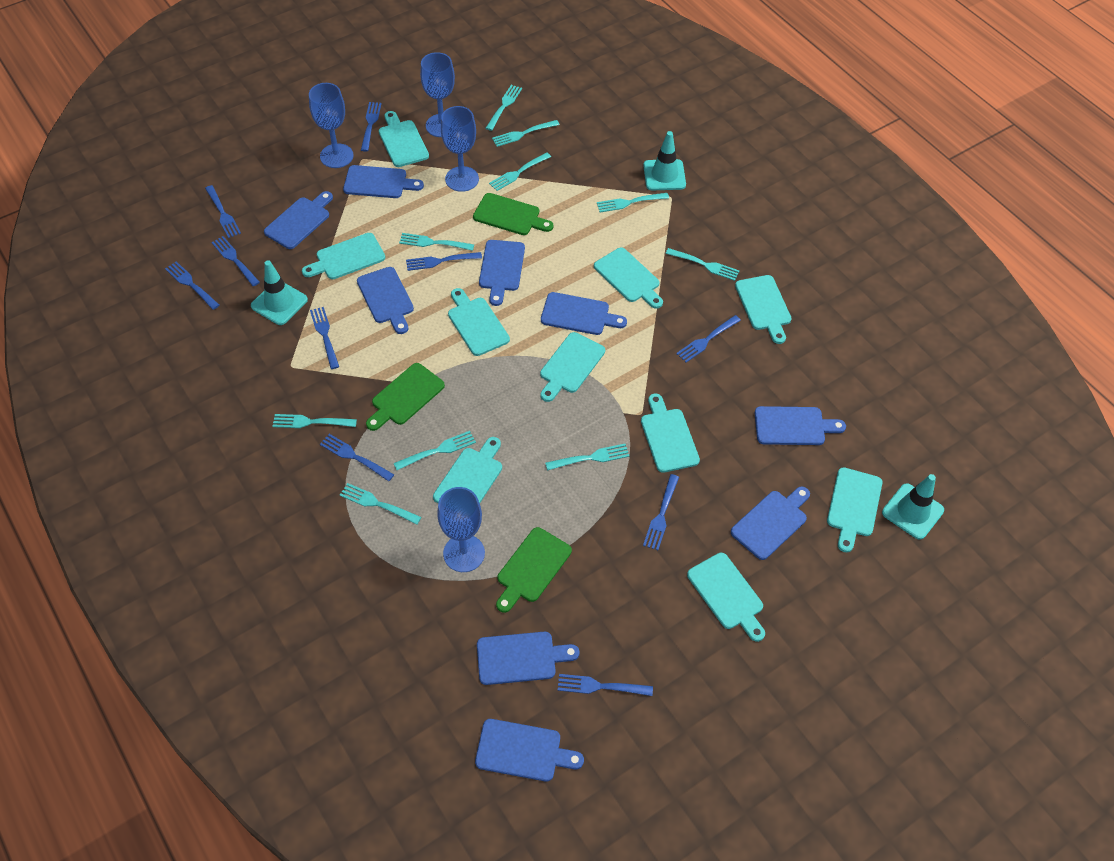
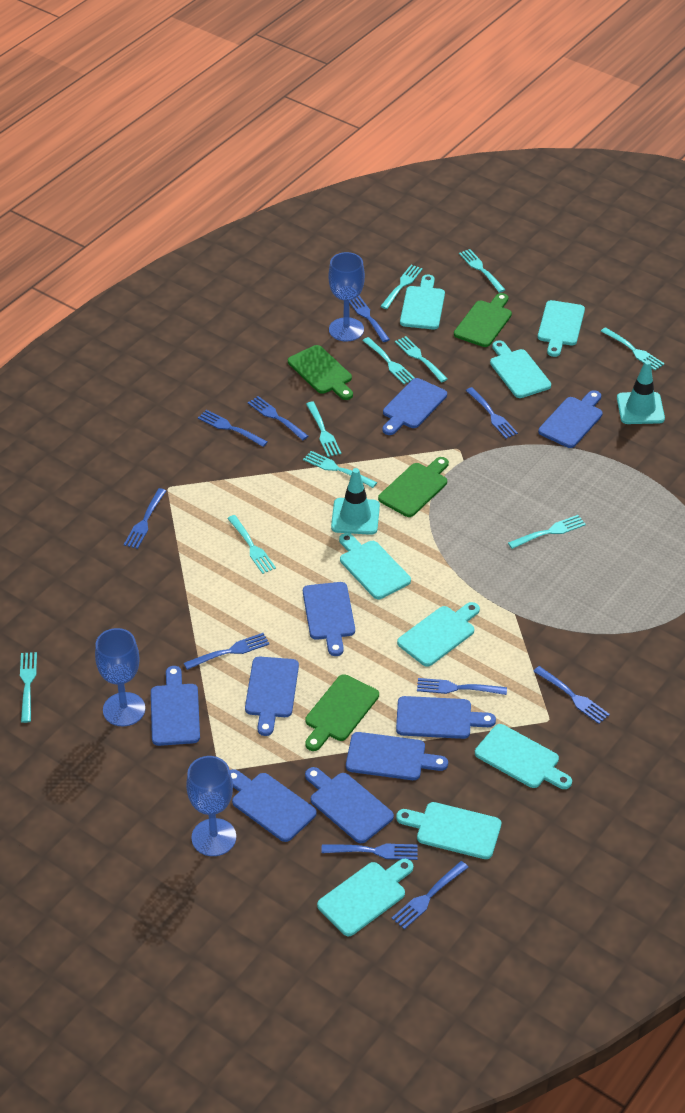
blue goblet: [309,83,353,168] [420,52,455,137] [437,487,485,572] [441,106,479,192] = 4 -> [95,628,145,727] [186,756,236,856] [328,252,365,341] = 3
green cutting board: [366,363,445,431] [473,193,553,235] [496,527,572,613] = 3 -> [288,345,353,400] [305,674,379,751] [378,457,449,517] [454,293,512,347] = 4
turquoise cutting board: [302,233,386,279] [379,111,429,167] [433,437,502,503] [448,288,510,356] [540,332,605,402] [594,247,663,309] [641,394,700,473] [687,553,765,642] [735,275,792,344] [827,467,882,552] = 10 -> [317,859,413,936] [339,533,411,599] [396,802,501,859] [397,602,480,667] [400,274,445,329] [475,724,572,789] [490,340,551,398] [538,300,585,357] = 8
turquoise traffic cone: [251,260,308,325] [643,131,686,190] [882,474,944,540] = 3 -> [331,468,380,535] [617,360,665,424] = 2

